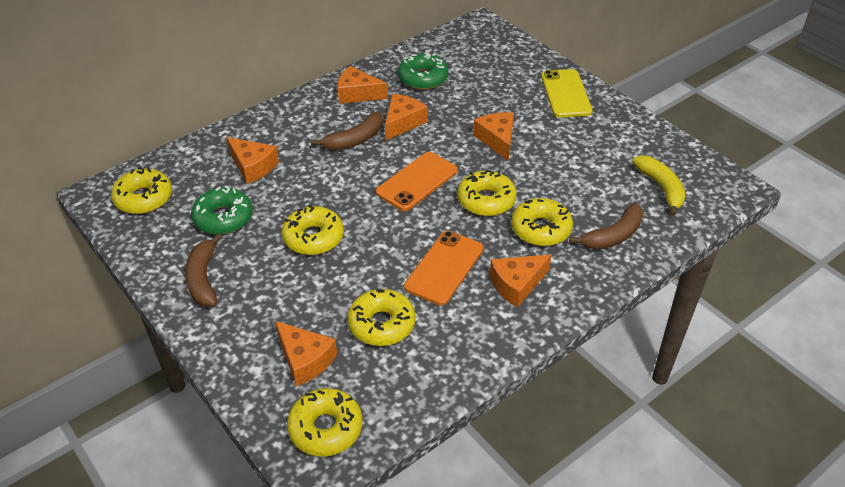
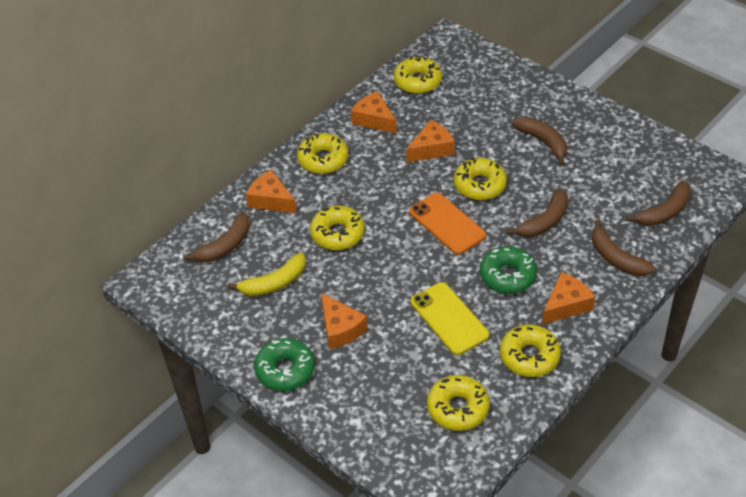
brown banana: [185,233,222,307] [311,112,383,150] [569,203,643,250] = 3 -> [183,212,250,262] [507,189,568,237] [512,117,567,165] [592,220,655,276] [626,181,691,226] = 5
orange cheese: [227,137,279,184] [275,321,337,386] [338,66,388,104] [385,94,428,140] [473,112,514,161] [490,254,551,308] = 6 -> [246,170,297,213] [321,293,368,349] [351,91,397,134] [406,120,454,162] [542,272,595,325] = 5
orange phone: [376,152,458,211] [404,231,484,306] = 2 -> [409,193,486,255] = 1

